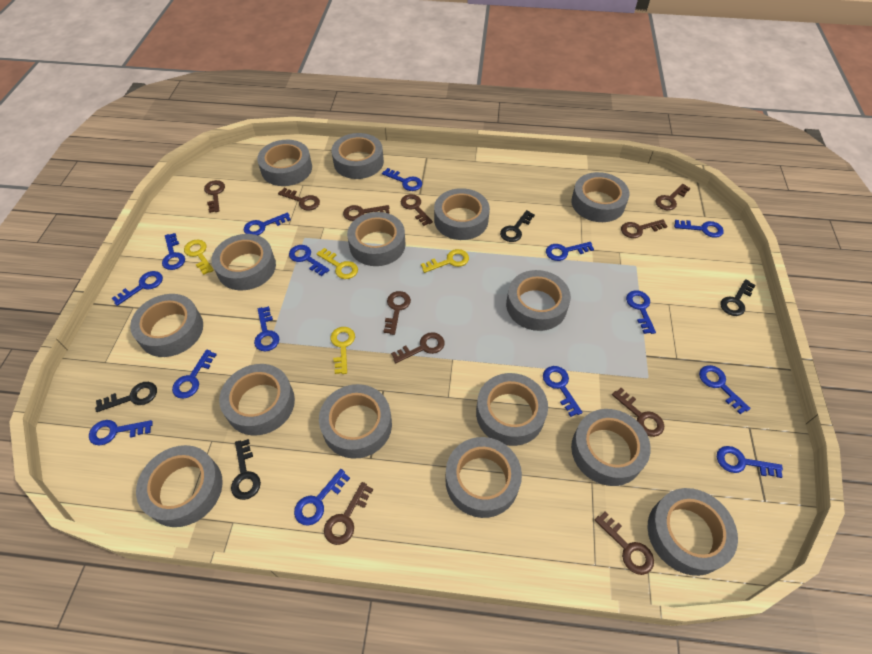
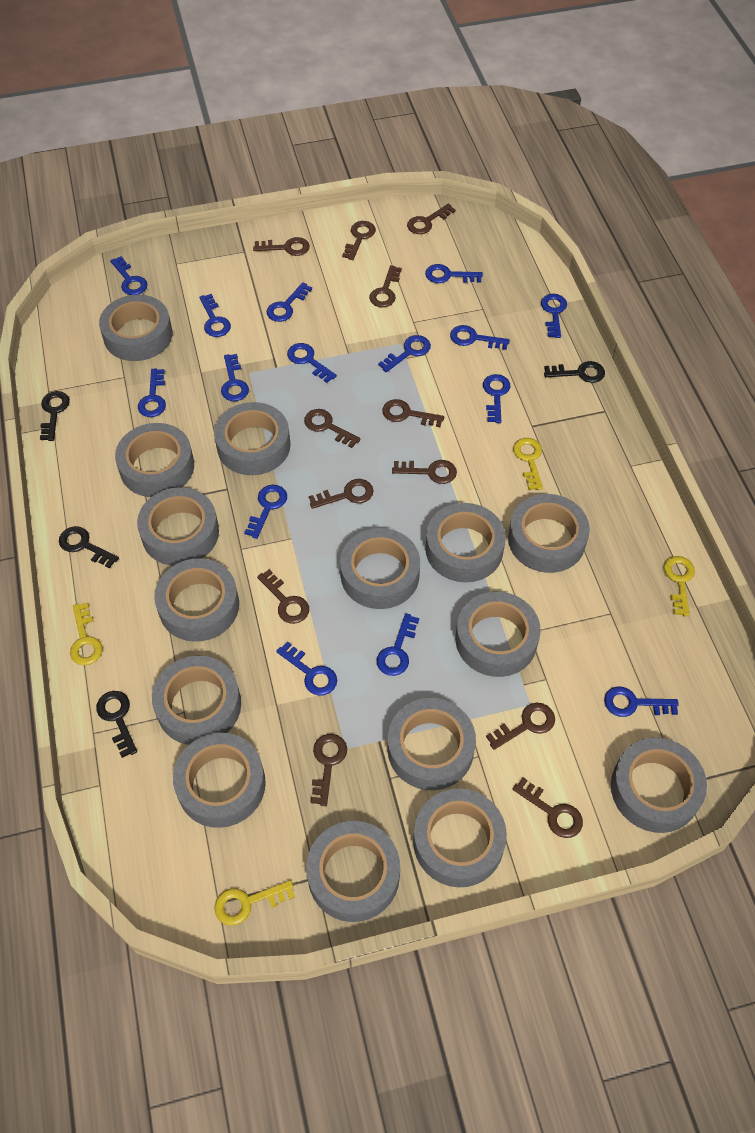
brown key: [204,180,225,213] [278,188,320,211] [324,482,373,545] [343,205,390,221] [383,291,411,335] [391,332,445,363] [401,194,433,226] [595,512,654,575] [612,388,664,437] [621,219,668,238] [655,184,691,210] = 11 -> [253,237,310,256] [257,569,309,624] [304,409,361,448] [309,479,374,509] [311,734,347,806] [342,221,376,260] [369,265,402,307] [382,399,444,427] [392,460,457,484] [407,204,456,234] [486,703,555,750] [513,777,583,838] = 12

